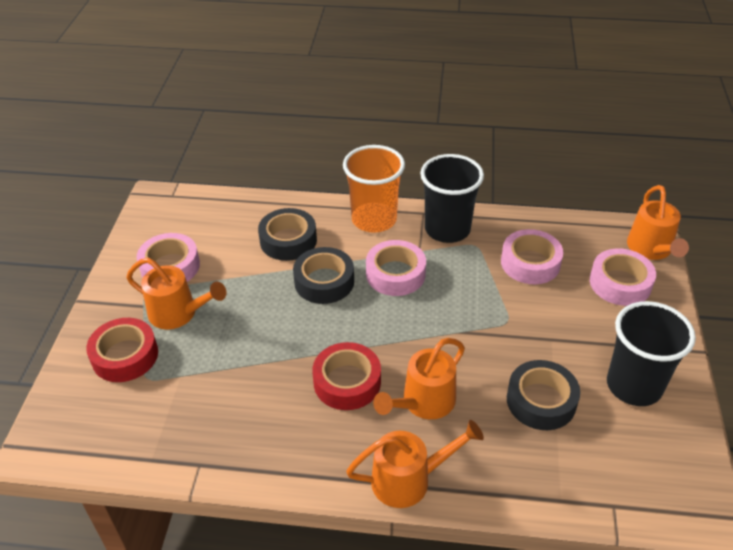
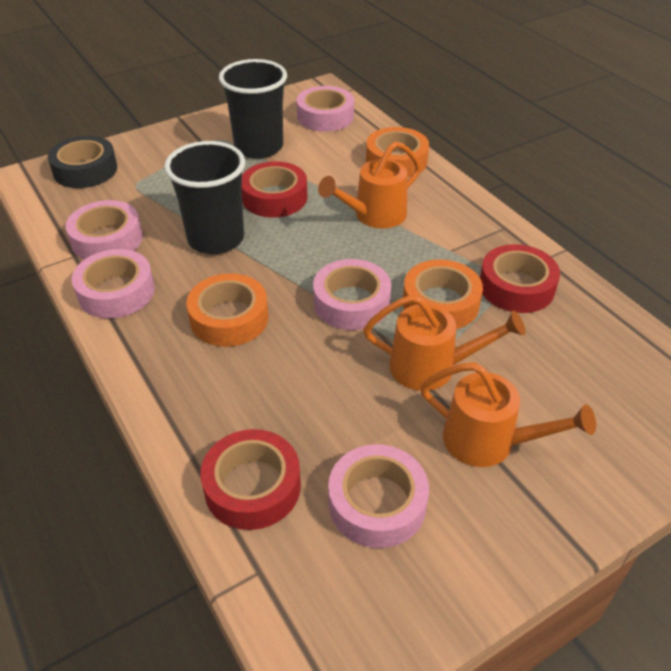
black tape: [258,208,317,261] [293,247,354,304] [507,360,580,430] = 3 -> [48,136,117,188] = 1
orange cup: [343,145,405,233] = 1 -> none = 0
orange tape: none = 0 -> [187,273,269,347] [366,127,429,177] [403,259,483,329] = 3
orange watering can: [126,258,227,329] [346,420,484,508] [373,338,465,419] [627,185,689,260] = 4 -> [318,141,421,229] [363,295,526,391] [420,362,596,467] = 3
pink tape: [137,233,200,282] [366,240,426,296] [501,229,563,284] [590,248,656,306] = 4 -> [66,200,143,260] [72,249,155,318] [297,86,354,132] [313,259,391,330] [328,444,429,548] = 5
red tape: [86,318,158,382] [313,342,381,410] = 2 -> [201,429,301,530] [241,161,308,218] [480,244,560,313] = 3

